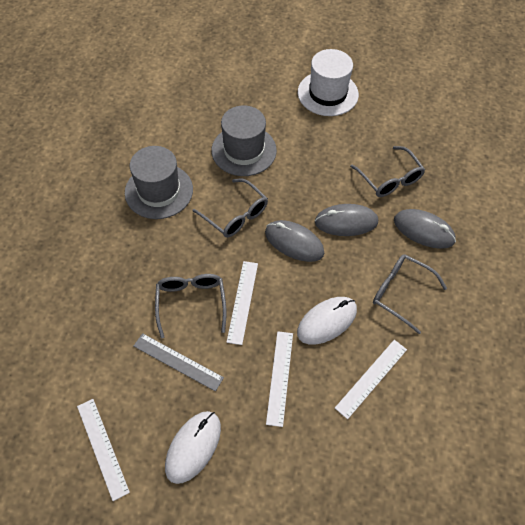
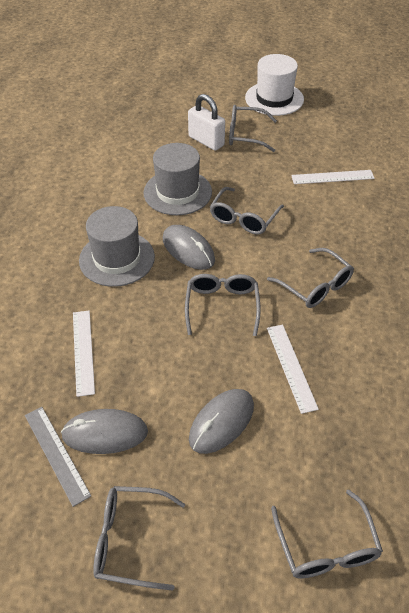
grey glasses: [155,274,227,338] [193,179,268,238] [350,146,425,197] [373,254,447,334] = 4 -> [93,486,185,591] [185,274,261,336] [210,187,284,234] [229,105,277,152] [267,248,354,308] [271,490,383,579] = 6
white mouse: [165,411,221,484] [297,297,357,345] = 2 -> none = 0
white padlock: none = 0 -> [188,94,225,151] = 1
white ruler: [77,399,130,501] [226,261,258,345] [266,331,293,427] [335,340,407,419] = 4 -> [73,311,95,397] [267,325,319,414] [291,170,375,184] = 3

